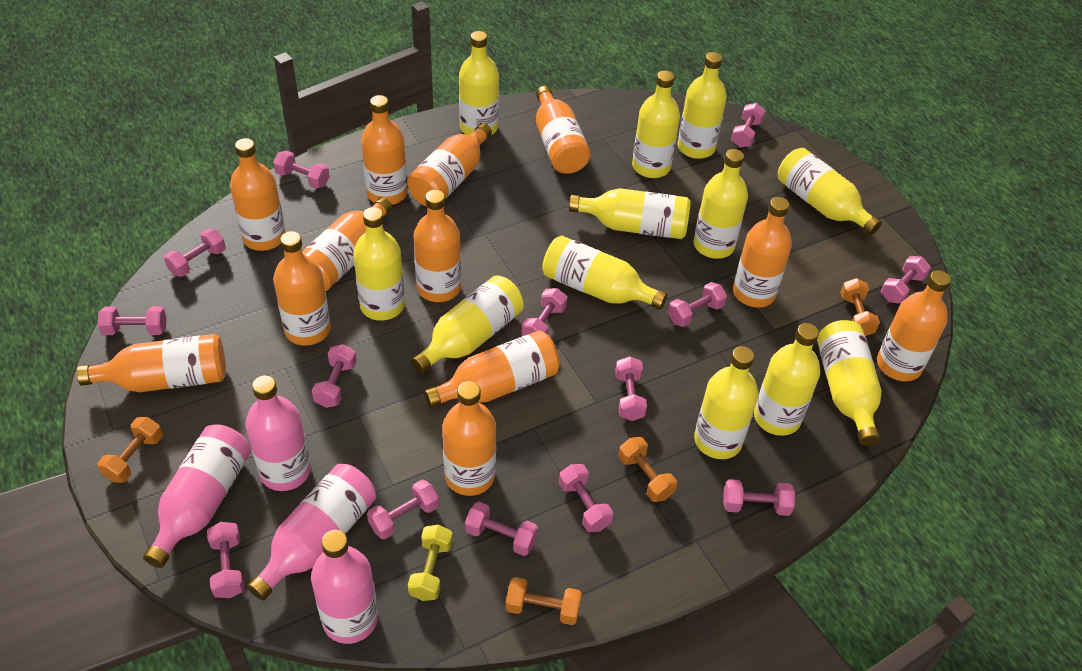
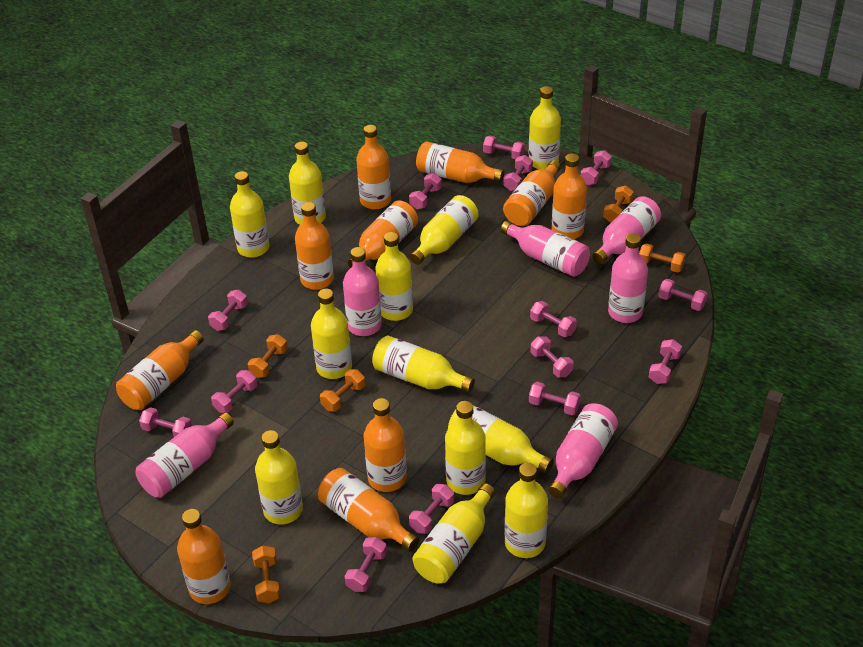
orange bottle: [77,334,226,392] [230,138,286,251] [273,231,331,346] [302,197,392,291] [361,95,408,205] [407,123,492,206] [413,190,461,302] [424,330,560,408] [443,381,496,496] [536,86,591,174] [733,197,792,308] [877,270,951,381] = 12 -> [116,330,204,410] [177,509,231,604] [295,202,334,290] [318,468,419,552] [348,200,418,268] [356,125,391,209] [363,398,407,492] [416,141,504,183] [503,160,561,226] [552,153,587,239] = 10
orange dumbbell: [97,417,163,483] [505,577,582,625] [618,437,677,502] [840,278,880,336] = 4 -> [248,334,288,378] [252,545,280,603] [320,369,365,411] [603,186,634,223] [639,243,686,273] = 5
pink bottle: [143,424,251,568] [245,375,311,491] [247,464,376,601] [311,530,378,644] = 4 -> [136,412,234,498] [343,247,382,336] [501,221,590,277] [548,403,618,498] [592,196,661,264] [608,233,648,323] = 6
yellow dumbbell: [408,525,453,601] = 1 -> none = 0

